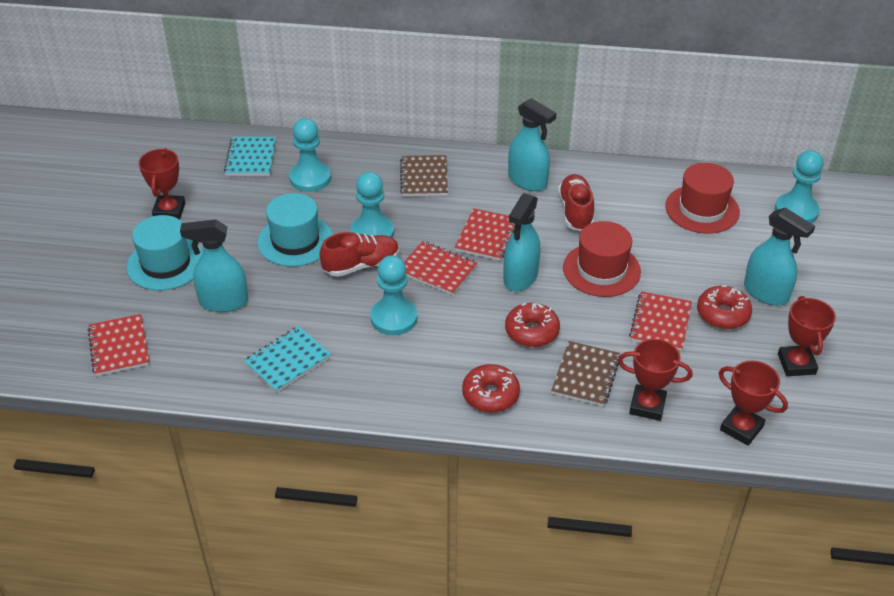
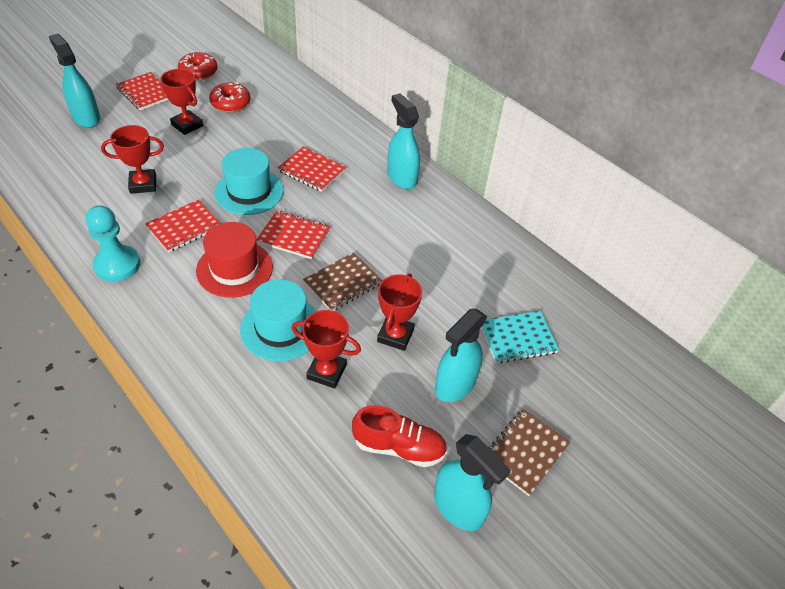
red donut: [462,364,520,413] [505,303,560,347] [697,285,752,329] = 3 -> [178,52,218,80] [209,82,251,113] = 2
red hat: [563,221,641,297] [666,163,740,234] = 2 -> [196,222,273,298] = 1
red shoe: [320,232,399,277] [558,174,594,231] = 2 -> [352,405,447,467] = 1
turquoise notebook: [224,137,276,176] [244,326,331,393] = 2 -> [481,311,559,363] = 1
turquoise pawn: [289,118,331,192] [350,172,394,238] [370,255,418,335] [775,150,824,223] = 4 -> [85,205,140,282] = 1

